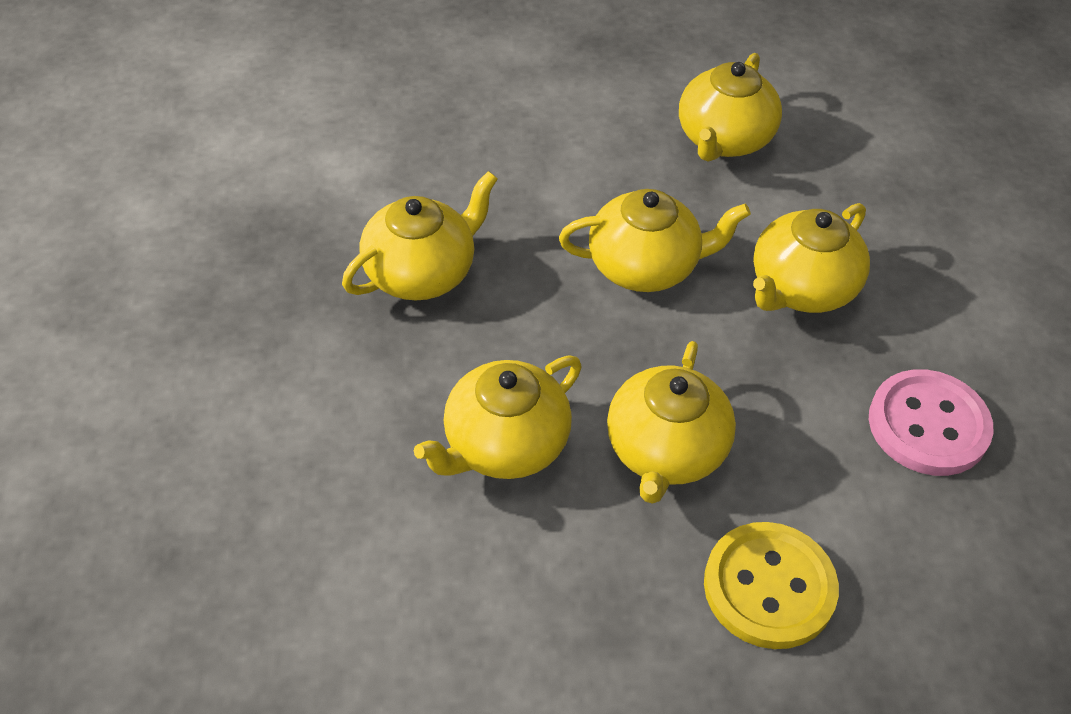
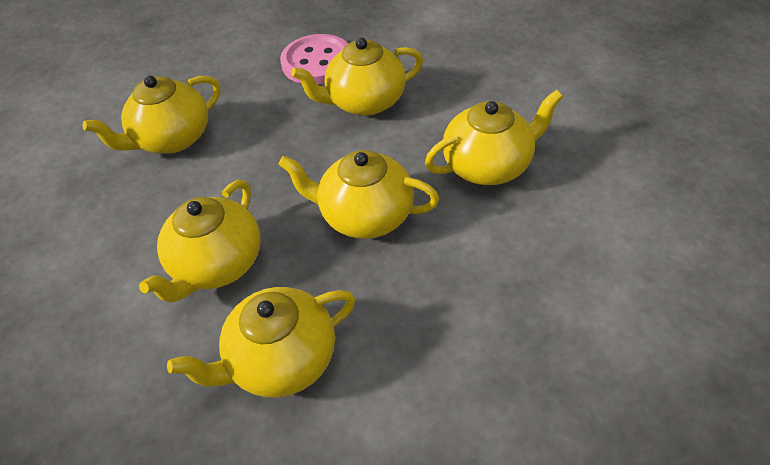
yellow button: [704,522,839,649] = 1 -> none = 0

